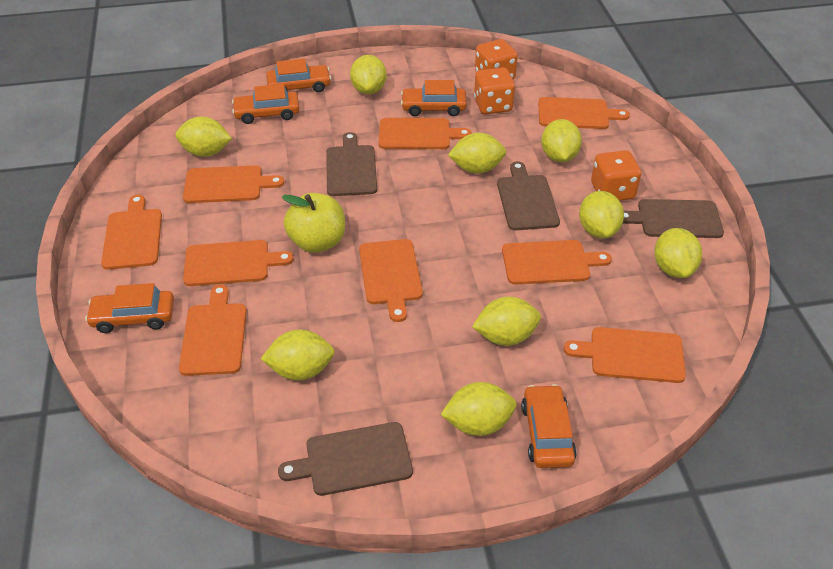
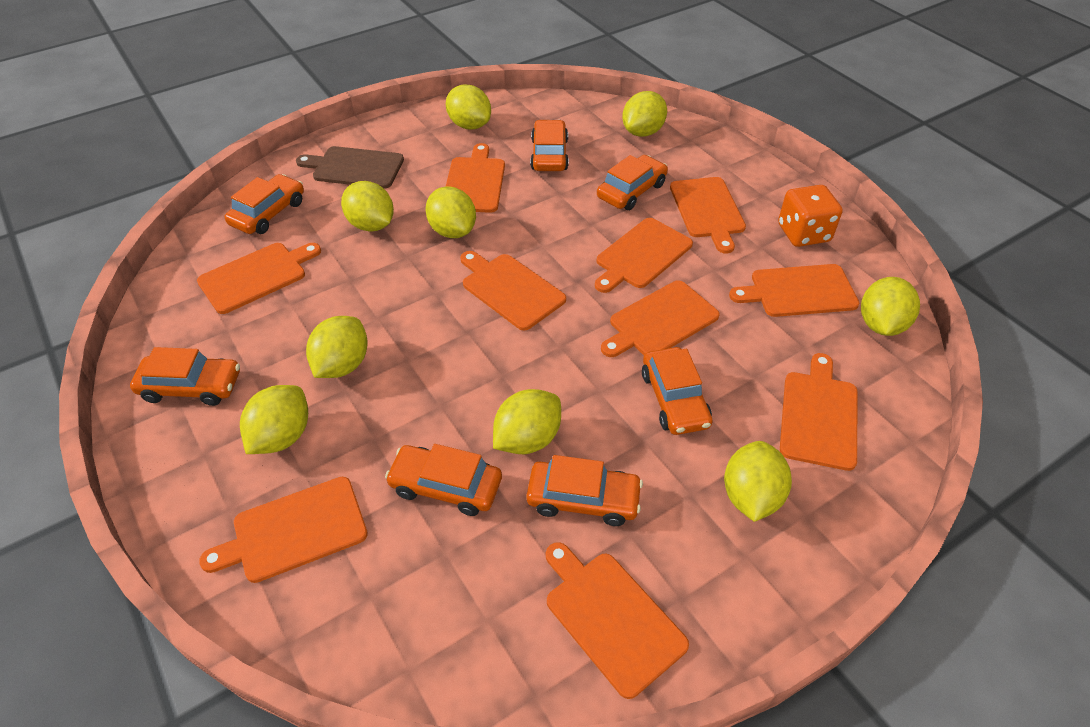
brown cutting board: [278,422,413,496] [326,132,377,196] [497,161,560,230] [623,199,724,238] = 4 -> [296,146,404,188] = 1
orange car: [85,283,174,333] [232,84,299,124] [266,58,331,92] [401,80,467,116] [521,384,577,468] = 5 -> [130,347,240,406] [224,174,304,234] [385,444,502,516] [526,455,643,526] [530,120,569,171] [597,155,668,210] [642,347,712,435] = 7
orange cutting board: [101,195,162,270] [179,285,246,376] [183,165,284,203] [183,240,294,286] [359,239,423,322] [379,118,472,149] [502,240,612,285] [538,97,630,129] [564,327,686,383] = 9 -> [197,243,321,314] [199,477,368,583] [446,143,505,213] [460,251,566,331] [546,542,689,699] [595,218,693,293] [601,280,720,357] [670,177,746,253] [729,264,859,317] [780,353,857,471] = 10
orange dice: [474,67,515,114] [475,39,518,79] [591,150,641,201] = 3 -> [778,185,842,247] = 1
yellow apple: [282,193,345,253] = 1 -> none = 0

